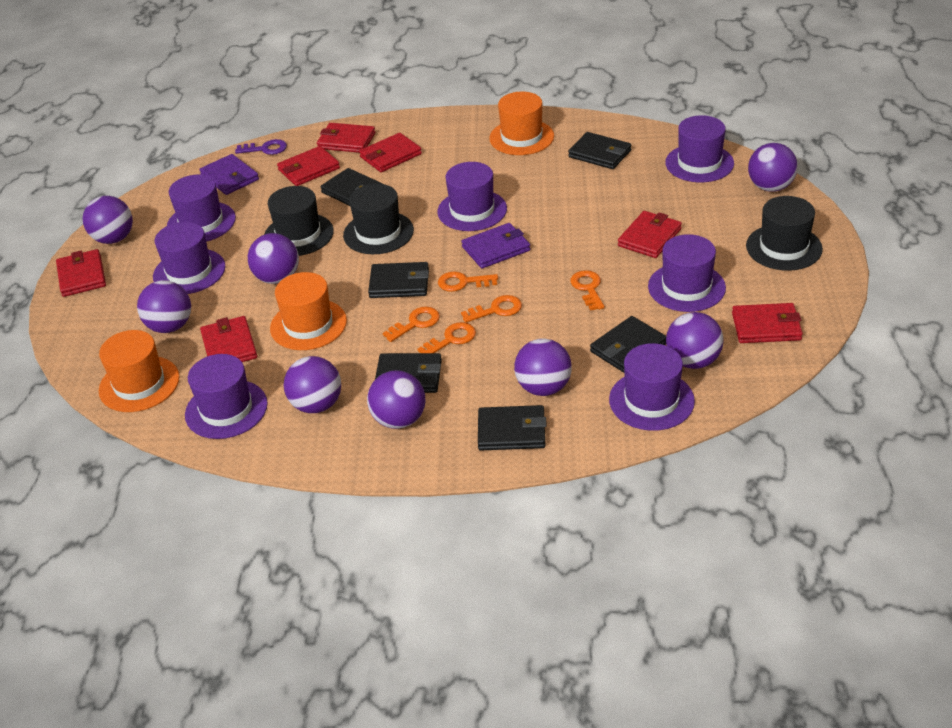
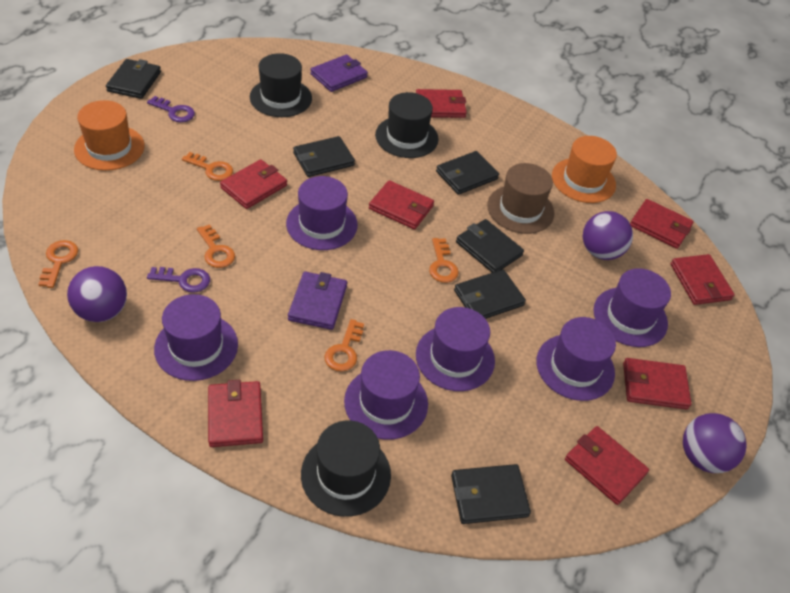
brown hat: none = 0 -> [487,163,555,234] = 1
orange hat: [99,330,179,412] [270,272,347,350] [489,92,554,155] = 3 -> [74,100,144,171] [552,136,617,203] = 2
purple ball: [83,196,133,244] [137,280,191,333] [248,233,299,284] [284,356,341,413] [367,370,426,429] [514,338,572,396] [666,312,724,369] [748,143,798,192] = 8 -> [67,266,127,322] [583,211,633,260] [683,413,747,473] = 3
purple hat: [153,222,226,294] [167,175,236,242] [185,354,268,439] [438,162,507,231] [609,343,695,431] [648,234,726,312] [665,115,734,182] = 7 -> [154,294,238,381] [286,176,358,250] [344,350,428,440] [416,307,495,391] [536,317,616,401] [593,268,671,347] = 6
purple key: [235,139,287,155] = 1 -> [147,96,195,122] [147,267,210,293] = 2
red wallet: [56,249,106,297] [200,316,257,362] [277,146,340,186] [317,123,375,153] [359,133,422,172] [618,211,682,258] [732,303,803,343] = 7 -> [208,380,263,447] [220,159,287,209] [369,180,434,230] [416,89,467,118] [565,426,649,505] [623,358,692,409] [630,199,694,249] [670,254,735,305] = 8

